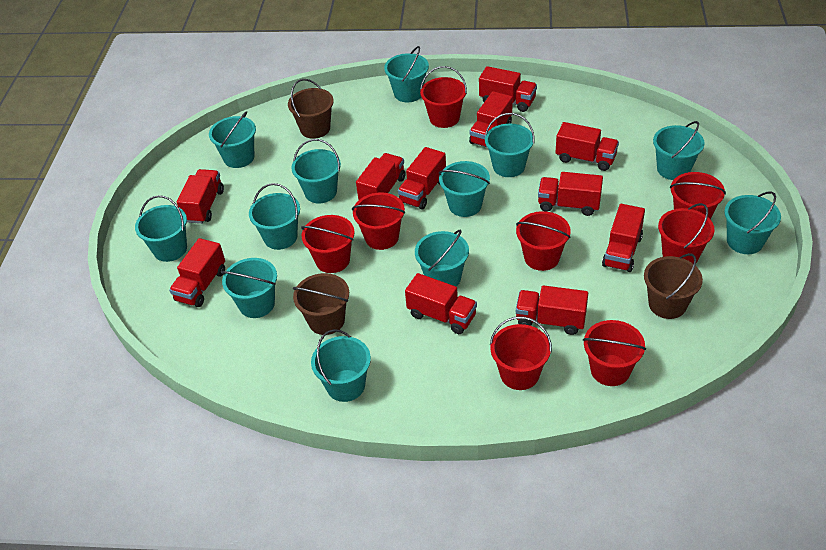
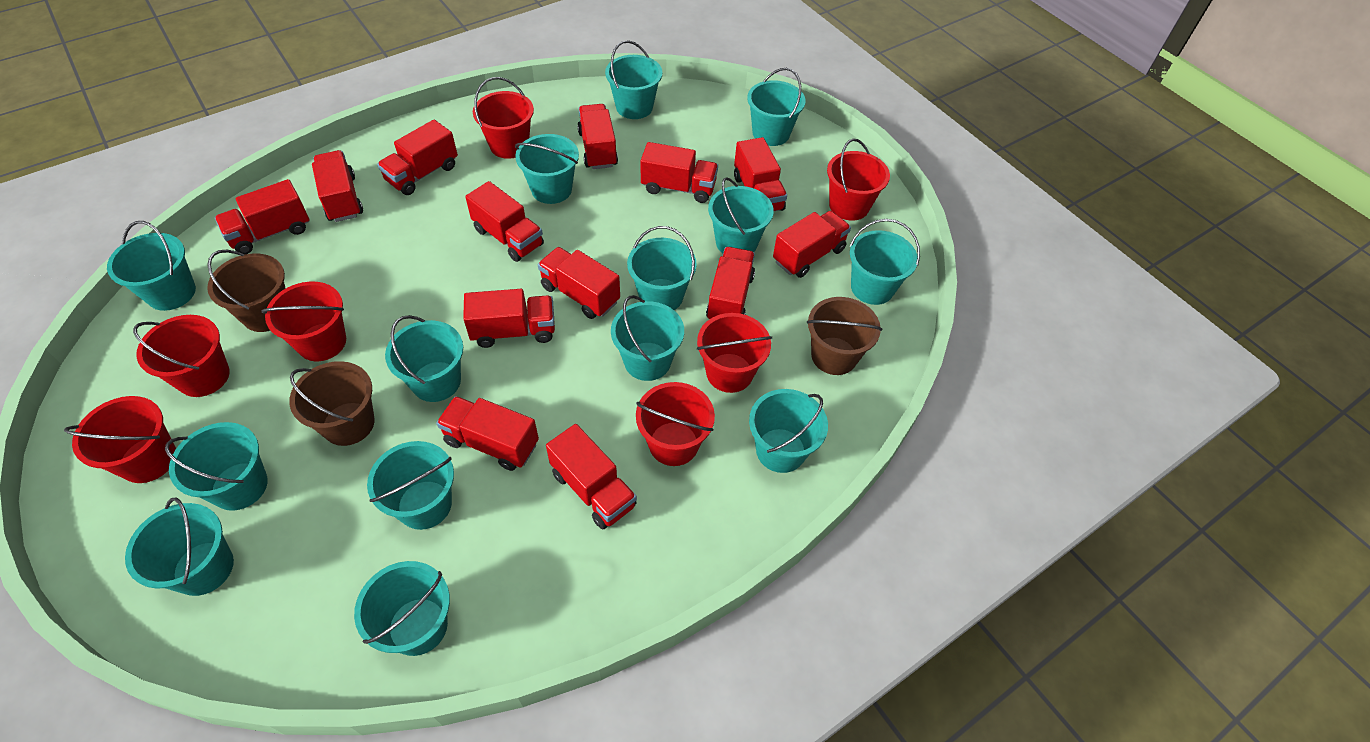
red bucket: [301,215,355,273] [352,193,405,250] [420,66,467,128] [490,316,552,390] [516,211,571,271] [583,320,646,386] [658,203,715,264] [670,172,726,219] = 8 -> [64,396,176,483] [133,315,230,397] [261,281,346,361] [473,77,534,159] [636,382,715,466] [697,313,772,393] [827,139,890,221] = 7
red truck: [169,238,225,307] [177,169,224,224] [356,153,406,200] [398,147,446,210] [405,273,477,334] [469,91,513,147] [479,66,537,112] [516,285,588,335] [538,172,603,216] [555,122,619,171] [602,204,645,272] = 11 -> [215,179,309,254] [312,150,363,222] [377,120,458,195] [436,396,539,471] [463,289,555,348] [465,181,544,262] [538,247,620,319] [546,424,637,529] [577,104,618,169] [641,142,718,203] [706,247,755,319] [734,137,787,211] [773,211,851,278] = 13
turquoise bucket: [135,195,187,262] [209,111,256,168] [221,258,277,318] [249,183,300,250] [291,139,341,203] [311,329,371,402] [384,46,429,102] [415,230,469,287] [439,161,490,217] [485,113,535,177] [653,121,705,180] [724,191,781,254] = 12 -> [107,221,196,311] [125,497,234,596] [165,422,268,511] [354,561,450,656] [367,441,454,530] [385,315,463,402] [515,134,579,204] [605,40,662,119] [611,295,684,381] [627,226,697,310] [708,177,774,253] [747,68,806,146] [749,389,828,473] [849,219,920,305] = 14

